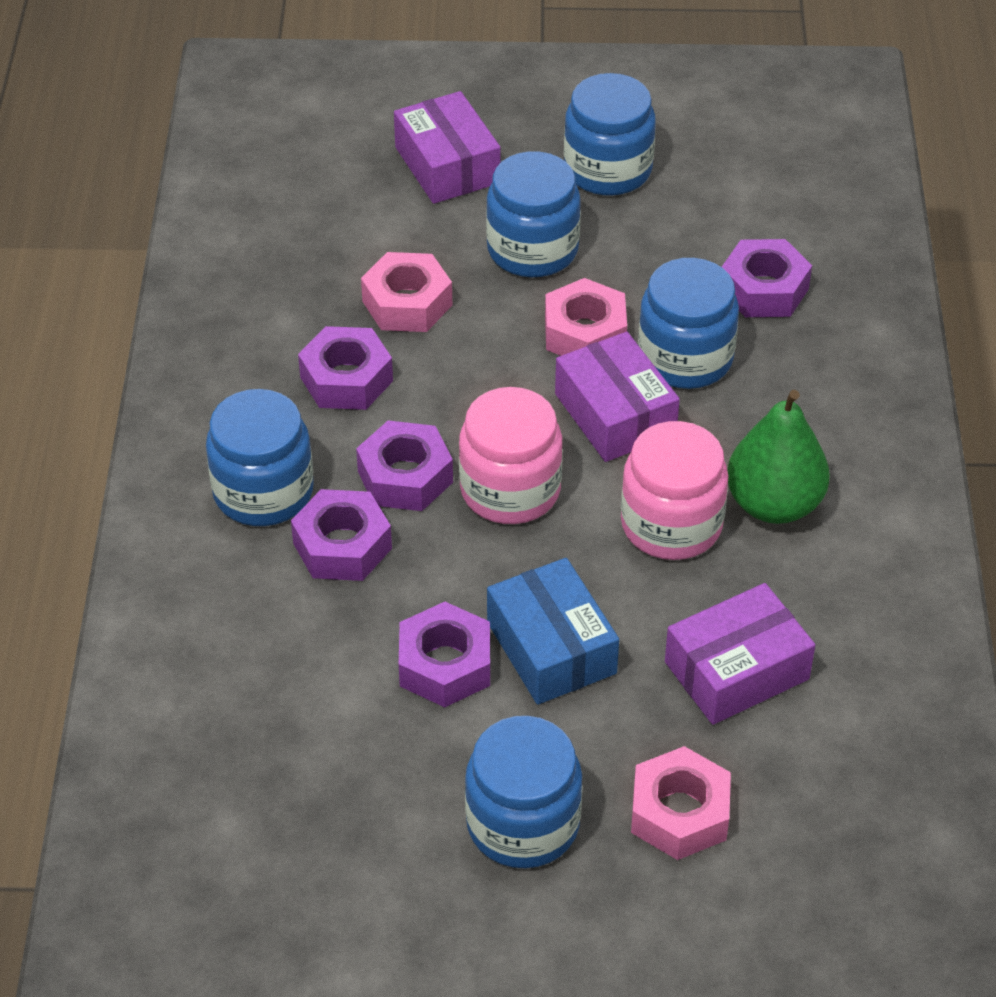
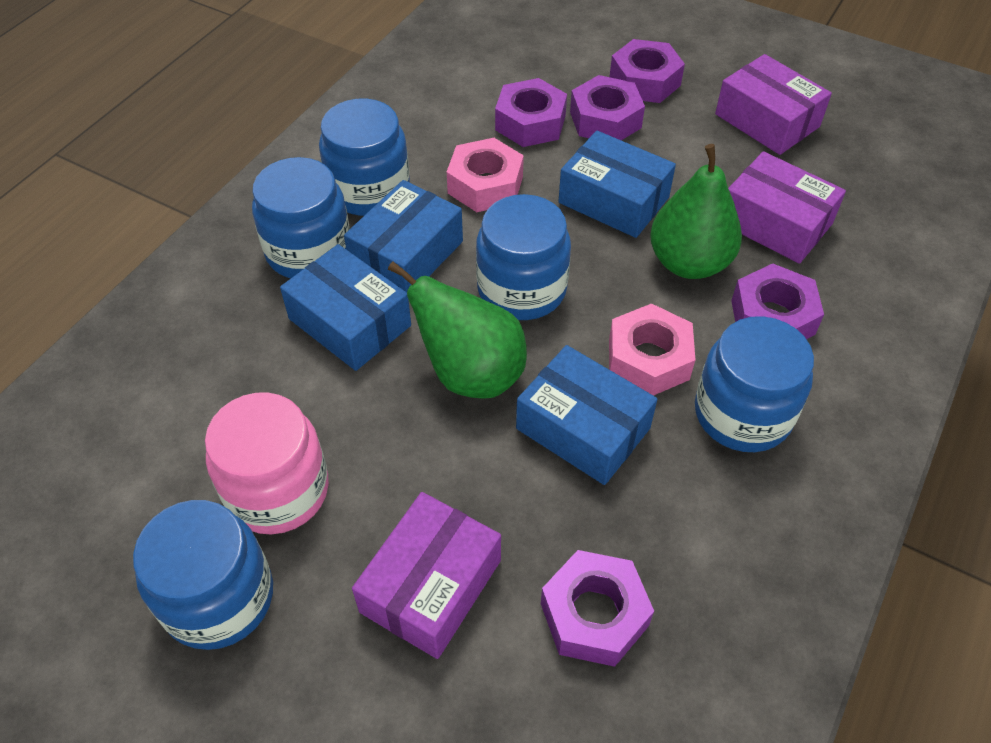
blue box: [487,558,619,705] = 1 -> [280,244,411,371] [344,180,463,292] [516,345,658,485] [558,131,676,238] = 4
green pear: [727,390,830,524] = 1 -> [388,261,527,399] [650,144,742,279] = 2
pink jar: [459,387,563,524] [621,421,729,560] = 2 -> [205,393,329,534] = 1
pink nut: [361,252,452,332] [545,278,627,356] [631,746,731,860] = 3 -> [447,138,524,212] [609,303,695,396] = 2

